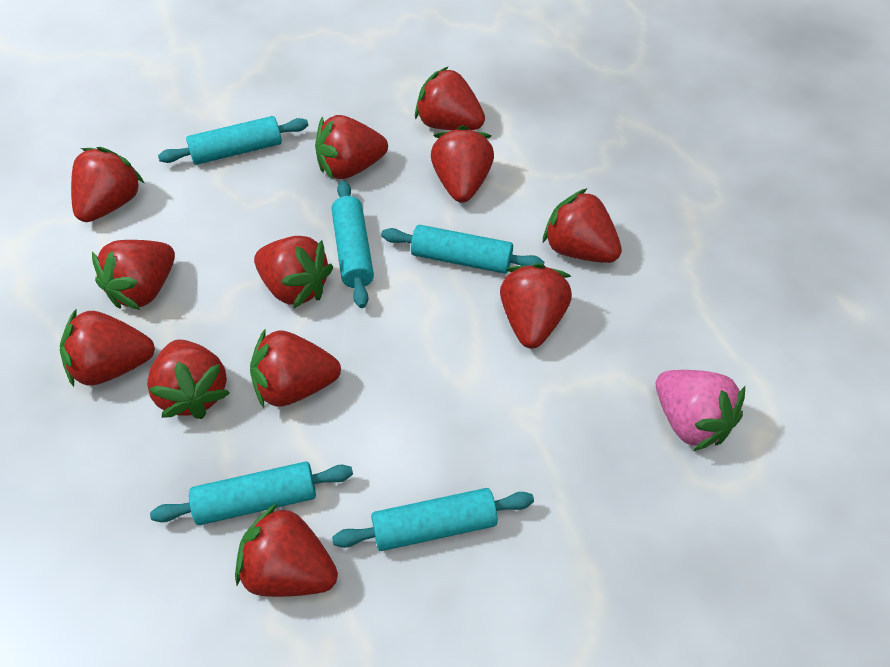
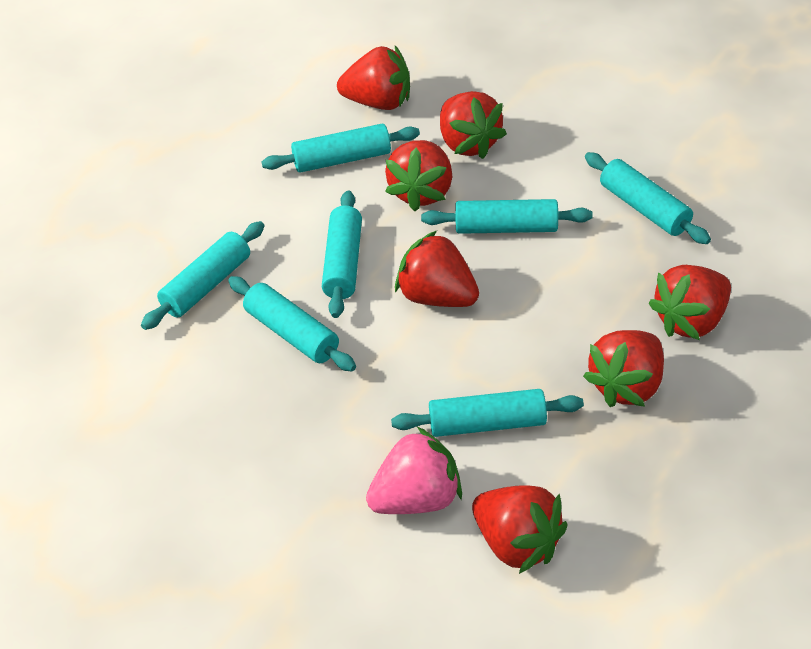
red strawberry: [60,310,155,387] [71,147,144,222] [92,240,175,310] [147,340,230,419] [235,504,338,597] [250,328,341,408] [254,236,333,309] [315,115,388,179] [415,67,485,130] [431,125,494,203] [500,263,572,348] [543,188,622,263] = 12 -> [337,46,410,110] [385,140,452,211] [395,231,479,307] [440,91,507,159] [472,485,567,574] [583,330,664,407] [648,265,731,340] = 7
turquoise rolling pin: [150,461,353,525] [158,116,308,165] [332,181,374,308] [332,488,534,551] [381,225,544,274] = 5 -> [141,221,264,330] [228,276,356,371] [261,124,420,173] [322,190,362,318] [391,389,584,437] [421,199,593,234] [585,152,711,244] = 7

